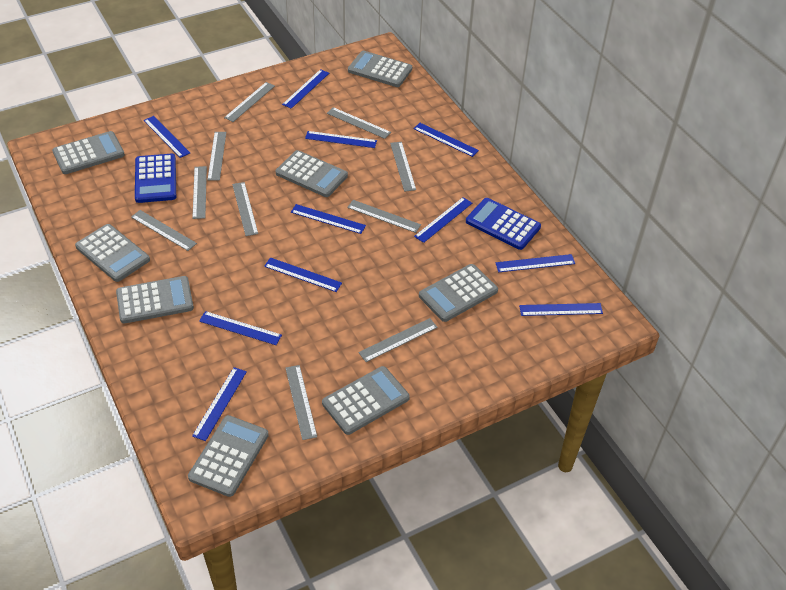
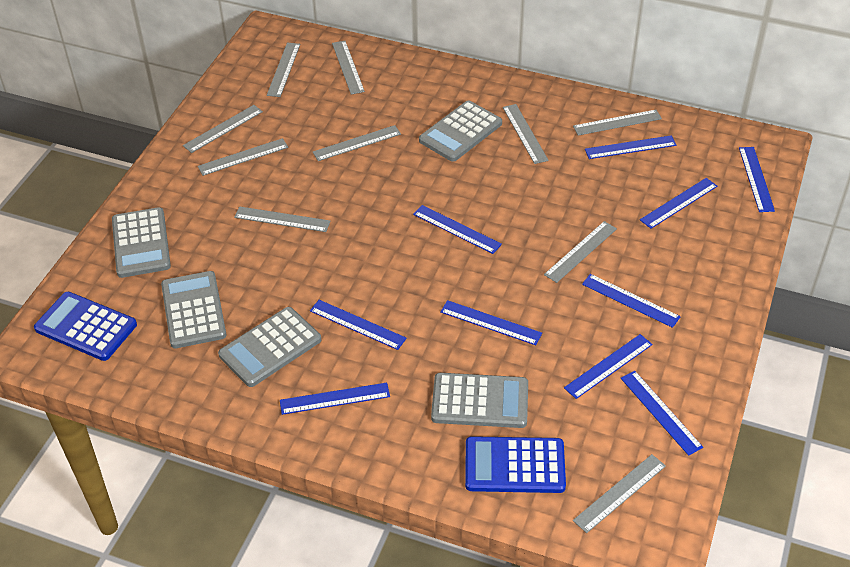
blue ruler: [144,116,190,158] [192,367,247,441] [199,311,282,345] [264,257,342,292] [282,69,329,109] [291,204,366,234] [305,131,377,148] [413,123,479,157] [414,197,472,243] [496,254,575,272] [519,303,603,316] = 11 -> [280,383,390,415] [310,300,407,350] [413,205,502,254] [440,300,542,345] [564,334,653,399] [582,274,681,328] [585,135,676,159] [621,371,703,456] [640,178,717,229] [739,147,775,212] = 10
grey calculator: [52,131,125,174] [75,224,150,282] [116,276,194,324] [188,415,269,497] [276,150,348,197] [322,366,410,435] [348,51,412,87] [419,264,498,322] = 8 -> [112,207,171,278] [161,271,227,348] [218,307,321,387] [419,101,502,162] [431,373,528,428] = 5

